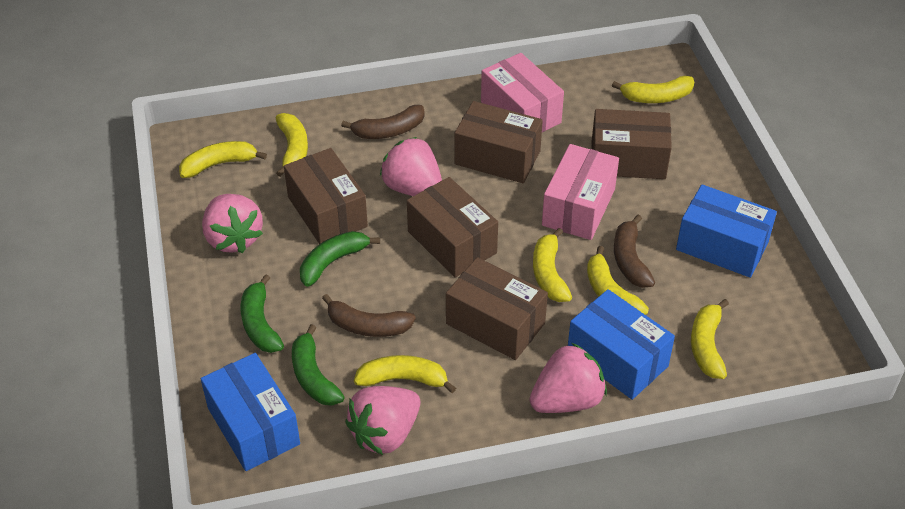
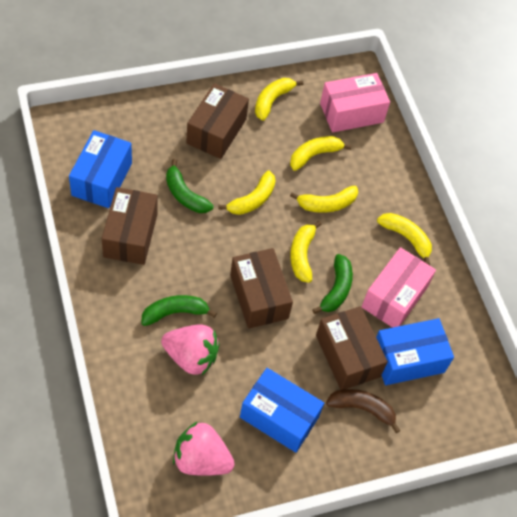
brown banana: [322,294,416,337] [341,105,425,139] [614,215,655,288] = 3 -> [326,389,401,433] = 1
brown box: [284,148,368,244] [407,177,498,277] [446,257,548,360] [454,101,543,183] [591,109,672,179] = 5 -> [102,187,158,265] [186,83,249,159] [230,248,293,329] [316,306,388,390] = 4
pink strawberry: [202,194,263,253] [345,386,420,455] [380,137,442,196] [529,343,607,413] = 4 -> [161,324,219,375] [173,422,235,476] = 2
yellow banana: [179,141,267,178] [276,113,308,177] [354,355,456,393] [533,228,572,302] [587,246,649,315] [612,76,694,103] [691,299,729,379] = 7 -> [218,171,276,215] [255,78,303,121] [290,136,352,171] [290,186,358,213] [290,221,322,283] [377,213,432,265] = 6

